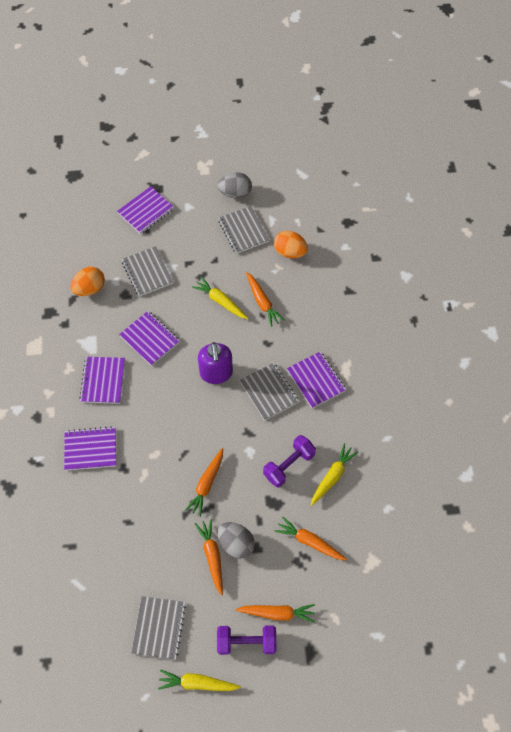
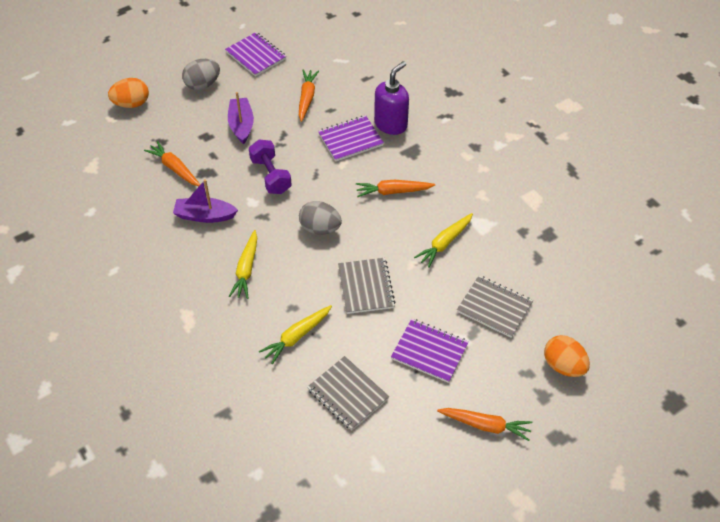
grey notebook: [122,246,173,296] [131,596,186,660] [218,206,269,254] [240,362,299,421] = 4 -> [307,356,389,431] [338,258,396,314] [457,276,533,338] = 3
orange carrot: [185,448,223,517] [195,519,223,596] [236,604,315,623] [246,272,285,327] [275,516,347,560] = 5 -> [144,141,200,186] [299,70,319,122] [356,180,435,197] [437,408,532,441] = 4
purple boat: none = 0 -> [173,179,238,223] [228,92,254,144] = 2
purple dumbbell: [217,625,276,655] [263,435,316,487] = 2 -> [249,139,292,194] = 1
purple notebook: [64,426,116,471] [79,357,125,404] [117,186,174,234] [119,311,180,366] [287,351,346,408] = 5 -> [225,32,286,77] [318,115,384,162] [391,319,469,383] = 3

